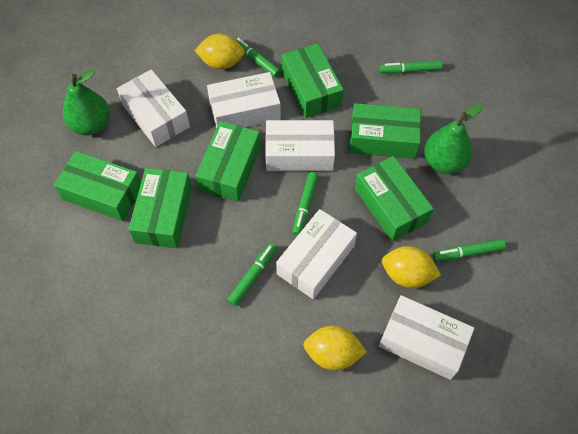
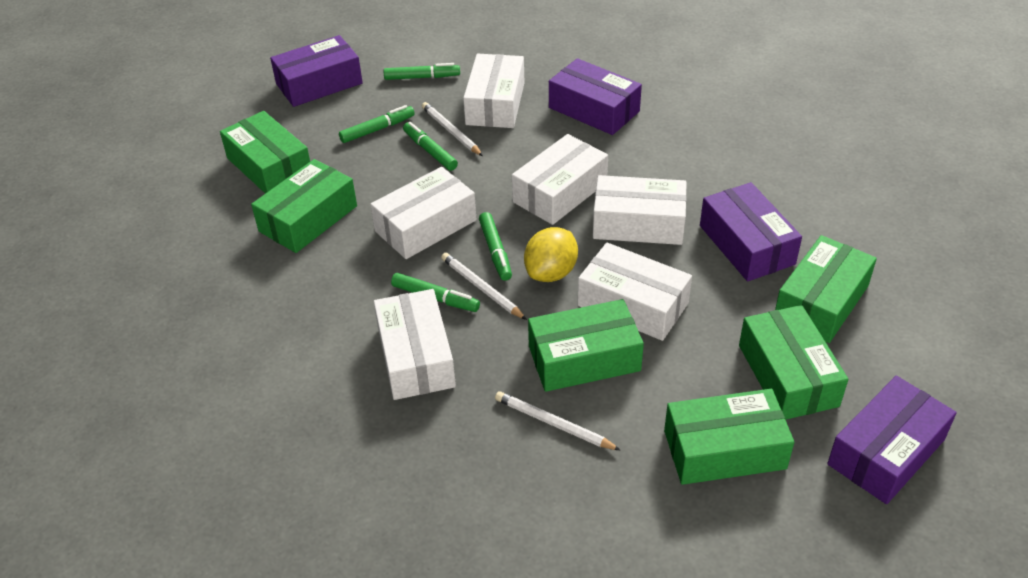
green pear: [63,70,110,135] [424,103,483,174] = 2 -> none = 0
purple box: none = 0 -> [270,35,363,107] [549,58,642,135] [700,182,802,282] [827,376,957,504] = 4
white box: [117,69,190,147] [207,72,281,128] [265,120,335,171] [276,209,357,299] [379,295,474,380] = 5 -> [370,167,476,259] [374,289,456,400] [463,54,524,128] [512,134,608,225] [578,243,692,341] [593,175,687,245] = 6
white pencil: none = 0 -> [422,102,483,156] [441,253,527,320] [495,391,621,451] = 3
yellow lemon: [194,33,245,69] [303,326,367,370] [382,246,441,288] = 3 -> [524,227,578,282] = 1

